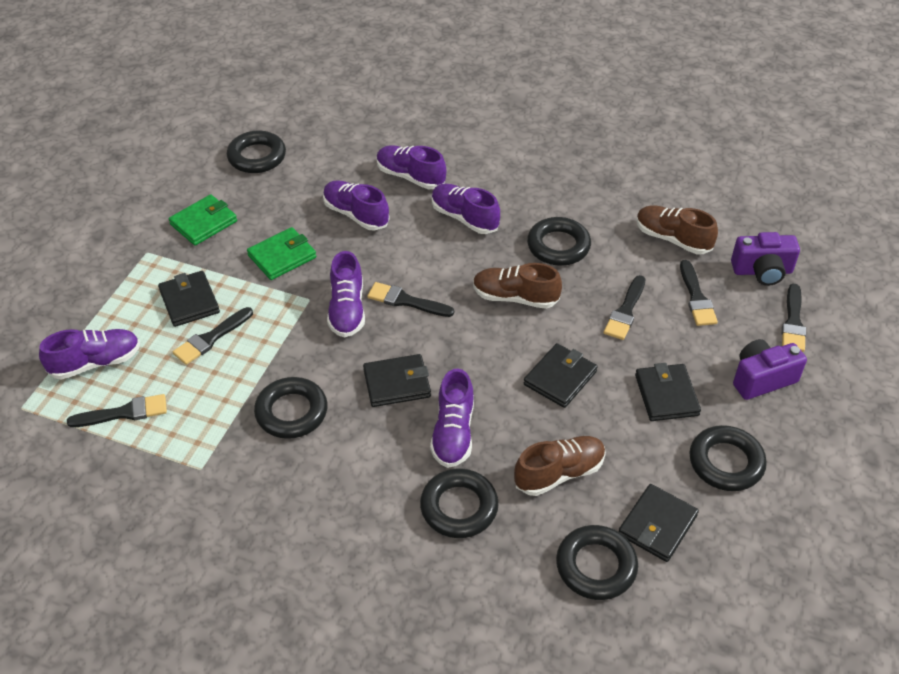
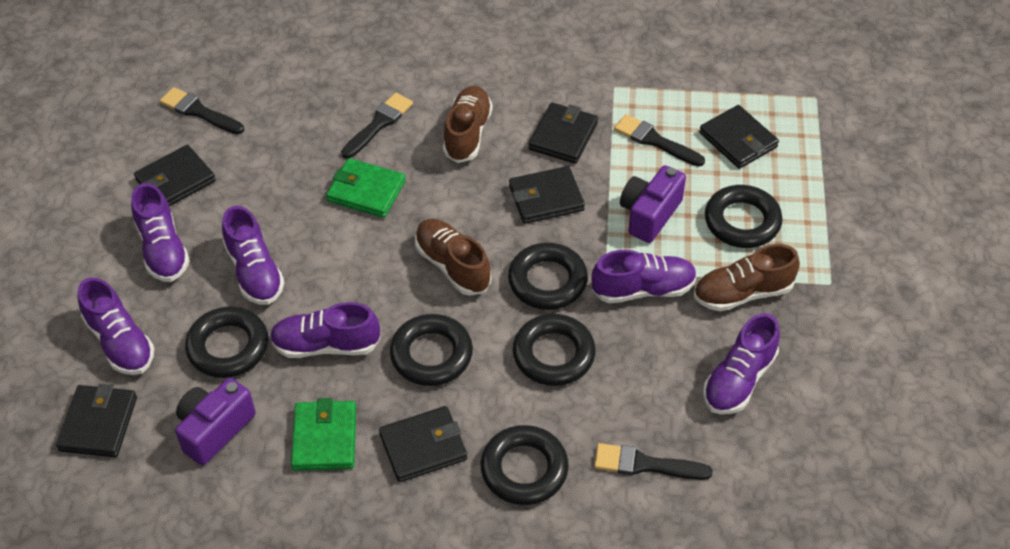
black brush: [67,394,167,427] [173,307,253,365] [367,282,454,317] [604,275,645,340] [680,260,718,326] [782,284,806,352] = 6 -> [160,87,244,134] [341,93,413,159] [594,443,712,480] [614,114,705,167] = 4
black wallet: [158,271,220,327] [363,354,431,407] [524,343,598,408] [619,484,699,562] [635,363,701,421] = 5 -> [56,384,137,457] [134,145,216,206] [379,406,467,482] [509,166,585,224] [528,103,598,164] [699,105,779,169] = 6

